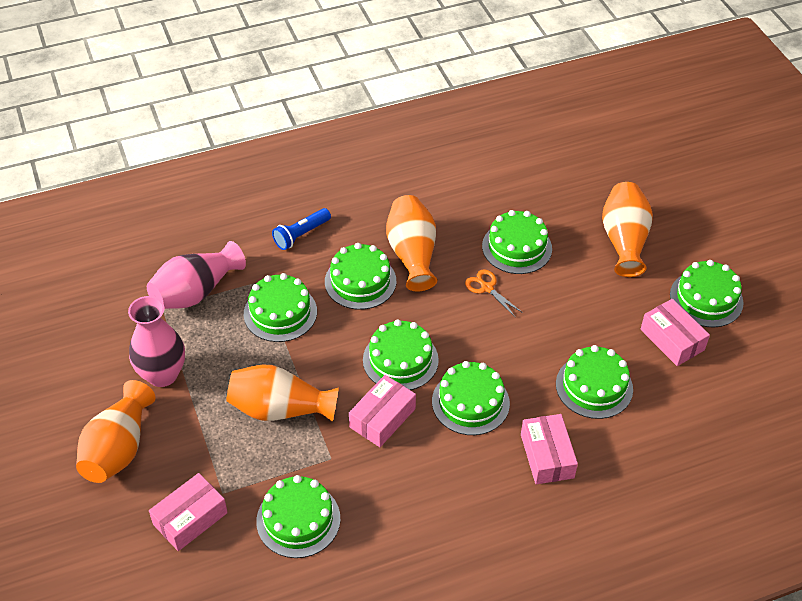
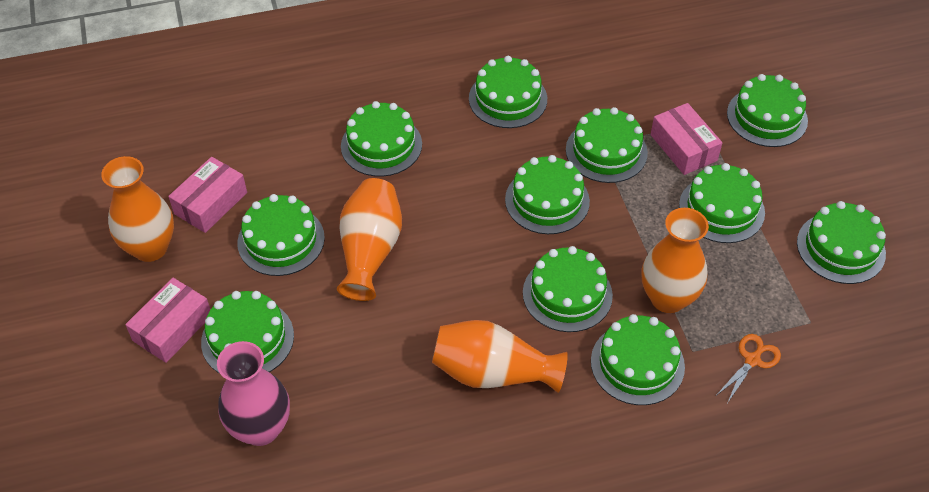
blue flashlight: [272,208,331,250] = 1 -> none = 0
green cake: [244,273,317,342] [256,475,341,558] [325,243,396,310] [363,319,439,390] [432,361,510,435] [482,210,552,274] [556,345,633,419] [670,260,744,327] = 8 -> [201,291,294,374] [237,194,325,276] [341,101,422,177] [469,56,547,128] [505,155,590,234] [523,246,613,332] [566,107,648,183] [591,314,685,405] [679,163,765,243] [727,74,808,147] [797,201,886,284] = 11
pink box: [149,473,228,551] [349,375,416,447] [521,414,578,484] [641,299,710,366] = 4 -> [125,278,210,363] [168,157,247,233] [651,103,722,175] = 3
pink vase: [128,296,185,387] [147,241,246,309] = 2 -> [217,341,290,446] = 1

